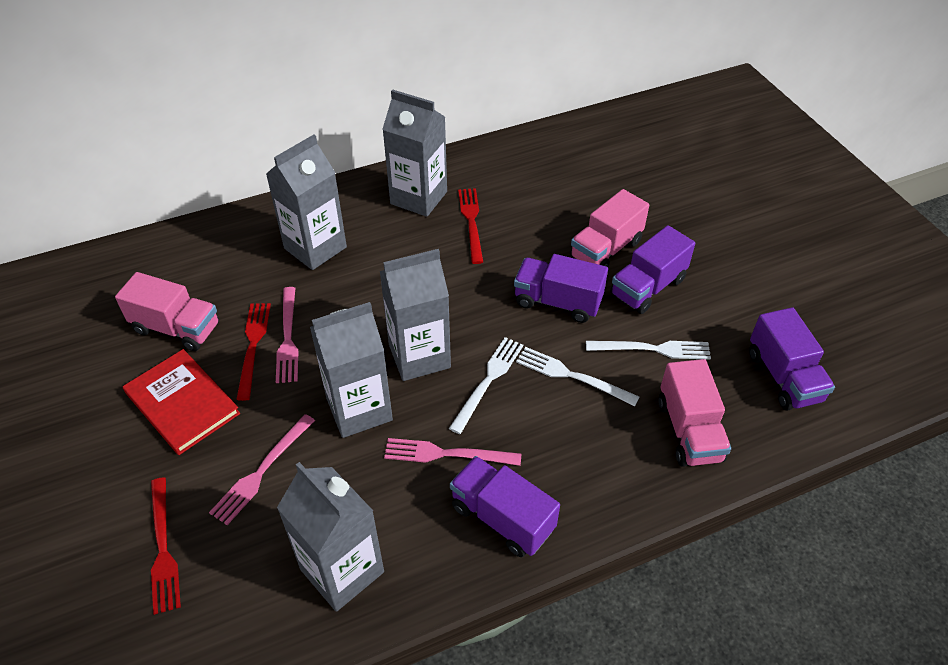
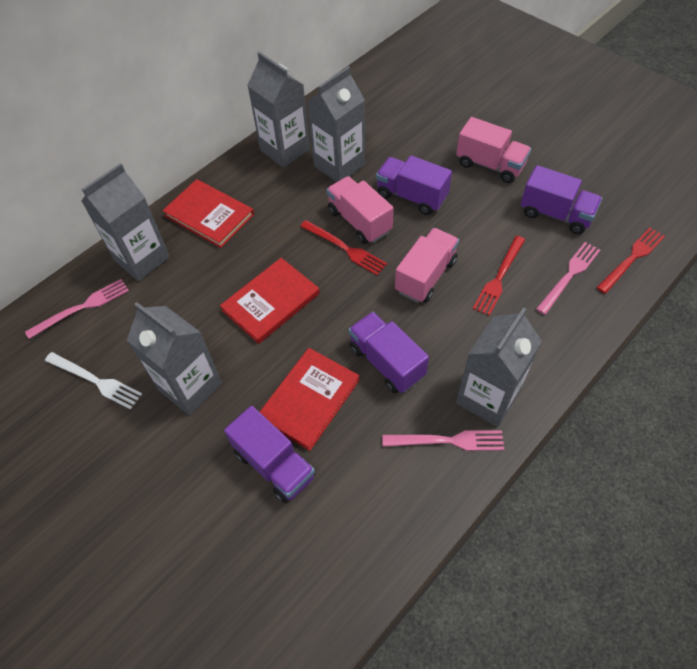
red book: [123,349,240,455] = 1 -> [162,179,254,248] [220,258,320,344] [260,348,360,451] = 3
white fork: [449,337,524,434] [516,347,639,406] [586,341,711,360] = 3 -> [45,352,142,409] = 1

